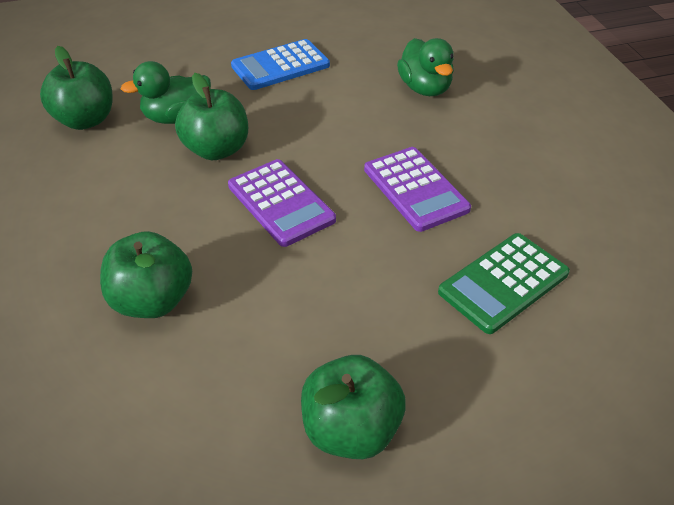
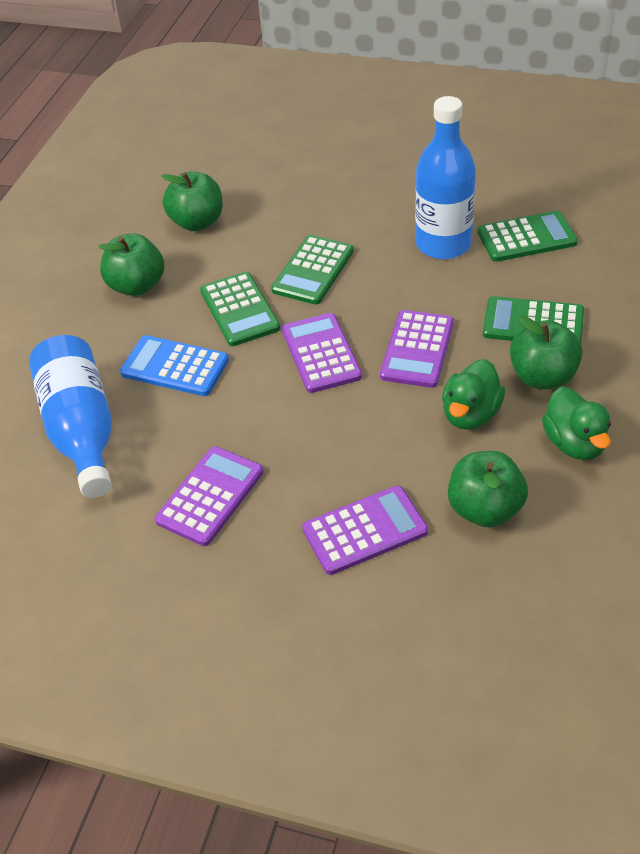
blue bottle: none = 0 -> [29,335,112,498] [415,96,476,259] = 2
green calculator: [438,233,570,334] = 1 -> [200,272,280,346] [271,235,354,305] [477,211,578,262] [483,296,584,343] = 4
purple calculator: [228,159,336,247] [364,147,471,232] = 2 -> [155,446,263,546] [282,313,362,393] [302,485,428,575] [380,310,454,388] = 4

